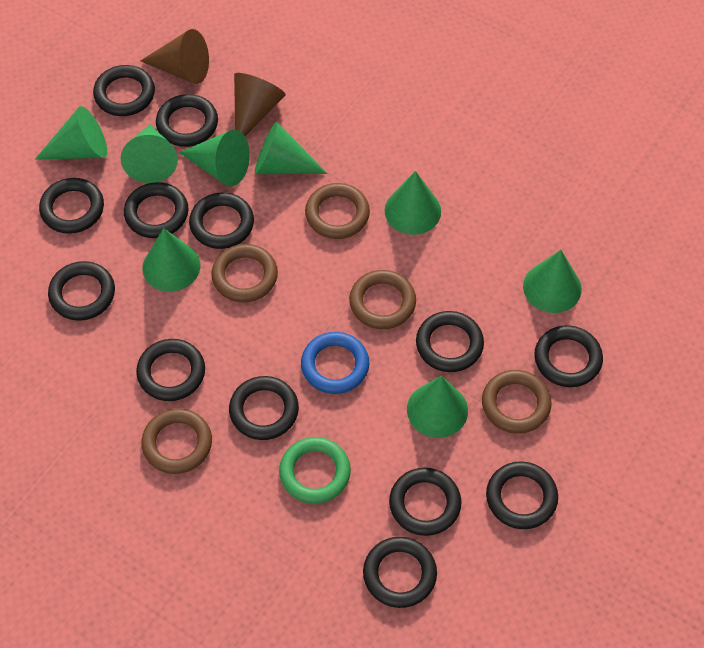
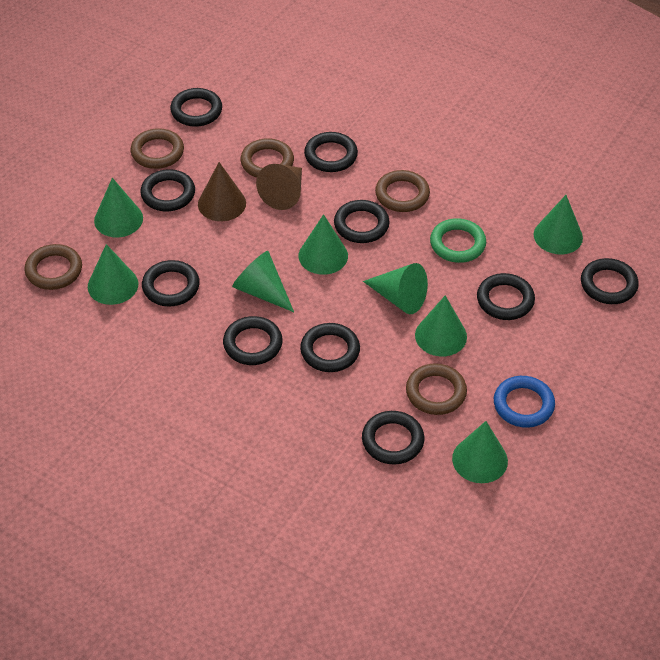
black ring: [39,178,104,234] [48,261,115,321] [93,65,155,116] [124,182,188,238] [136,339,205,401] [156,94,218,147] [189,193,254,249] [229,376,299,440] [363,537,437,608] [389,468,462,536] [416,311,484,372] [486,461,558,529] [534,325,603,387] = 13 -> [140,169,195,211] [142,260,200,307] [170,88,222,127] [223,316,283,365] [300,323,360,372] [304,132,358,172] [334,200,390,243] [362,411,424,464] [477,273,535,320] [581,258,639,304] = 10

